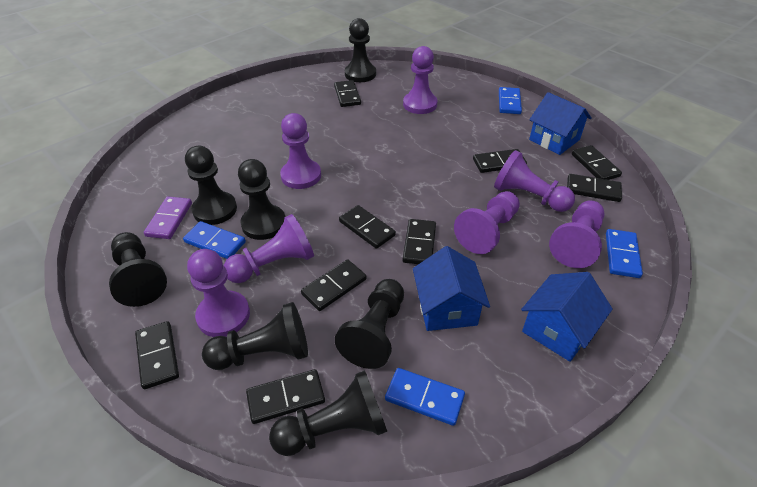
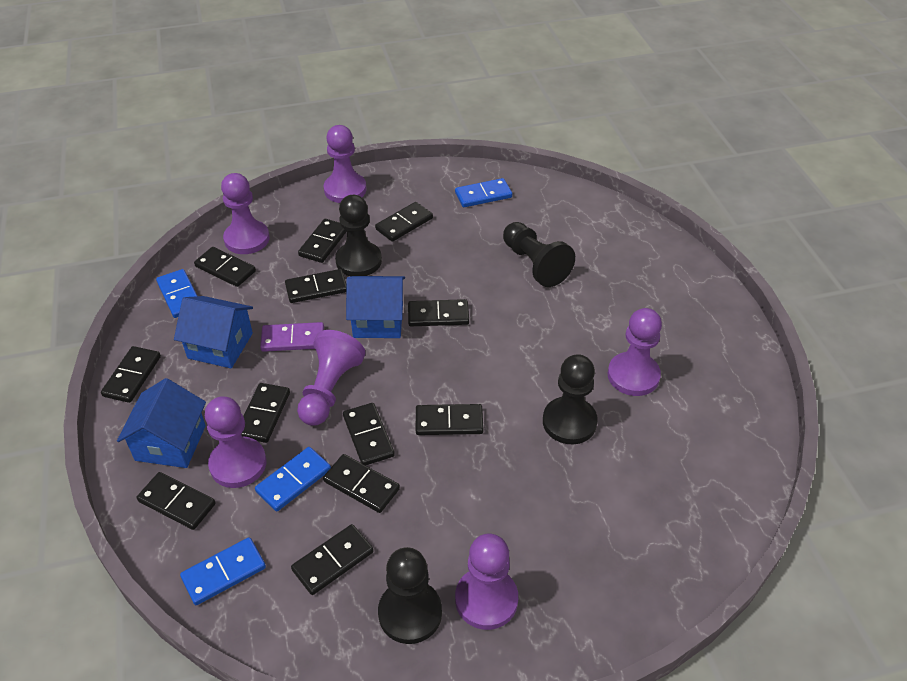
black domino: [135,321,179,389] [246,369,325,424] [301,259,366,311] [334,80,361,107] [339,205,396,249] [403,219,436,264] [473,149,527,173] [567,174,622,202] [572,145,622,180] = 9 -> [101,346,161,403] [137,472,215,530] [194,247,256,287] [241,383,290,443] [285,269,346,303] [291,524,374,595] [298,219,347,263] [323,454,400,513] [343,403,395,465] [375,202,433,242] [408,299,469,326] [416,404,483,435] = 12
black pawn: [109,232,167,307] [185,146,237,225] [202,302,308,370] [238,159,285,240] [269,370,387,456] [335,279,404,369] [345,18,376,82] = 7 -> [335,195,382,276] [378,547,442,644] [503,222,575,287] [543,354,598,444] = 4
purple pawn: [187,249,250,337] [224,214,314,283] [280,113,321,189] [403,46,438,114] [454,191,520,254] [494,150,575,212] [549,200,605,268] = 7 -> [205,396,267,488] [221,173,270,254] [297,330,366,425] [324,125,366,203] [455,534,518,630] [608,308,662,396] = 6

